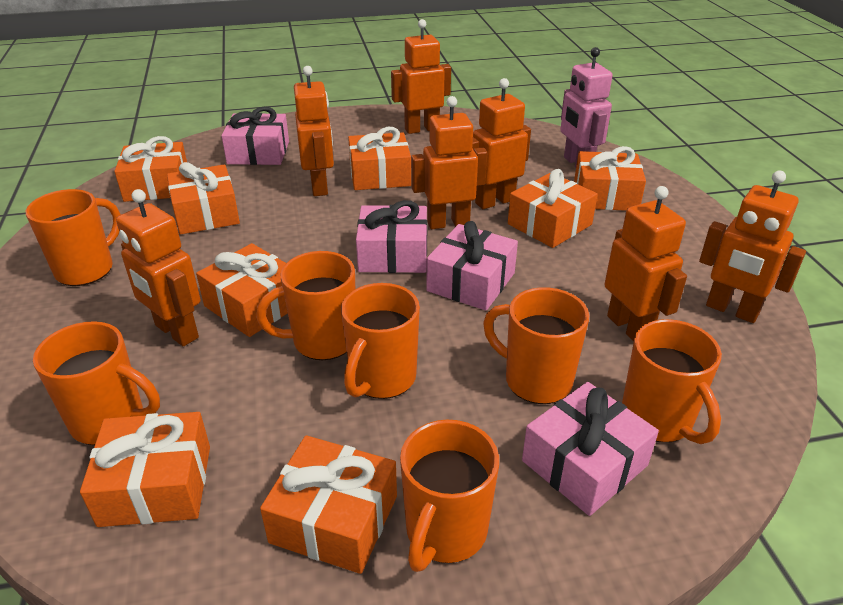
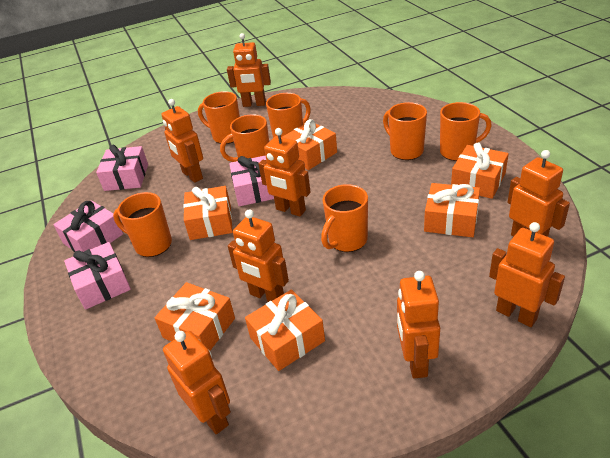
orange gift: [80,412,210,527] [114,136,187,202] [167,162,240,234] [196,243,288,337] [260,435,397,574] [348,127,411,190] [508,169,598,248] [574,146,646,211] = 8 -> [155,282,235,351] [183,186,233,240] [245,290,325,371] [282,119,337,170] [424,183,480,237] [451,143,509,199] = 6
orange robot: [116,189,201,346] [294,66,334,196] [391,19,451,134] [411,96,487,229] [472,78,531,209] [604,186,687,341] [699,171,806,323] = 7 -> [161,99,203,183] [163,331,231,434] [227,33,271,107] [228,210,289,302] [259,128,310,217] [397,271,440,379] [489,222,565,327] [507,150,570,237] = 8
pink robot: [560,47,613,168] = 1 -> none = 0

